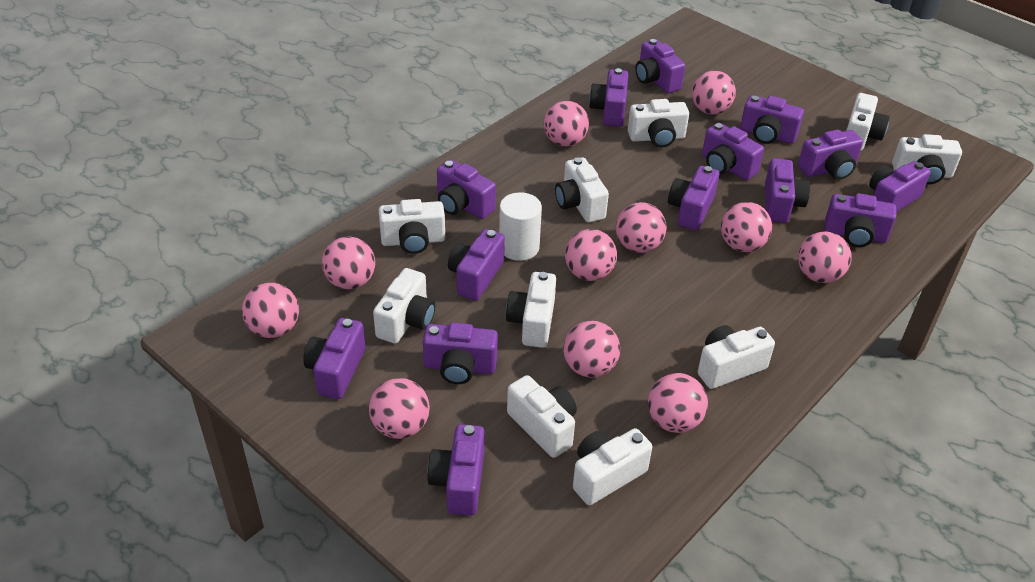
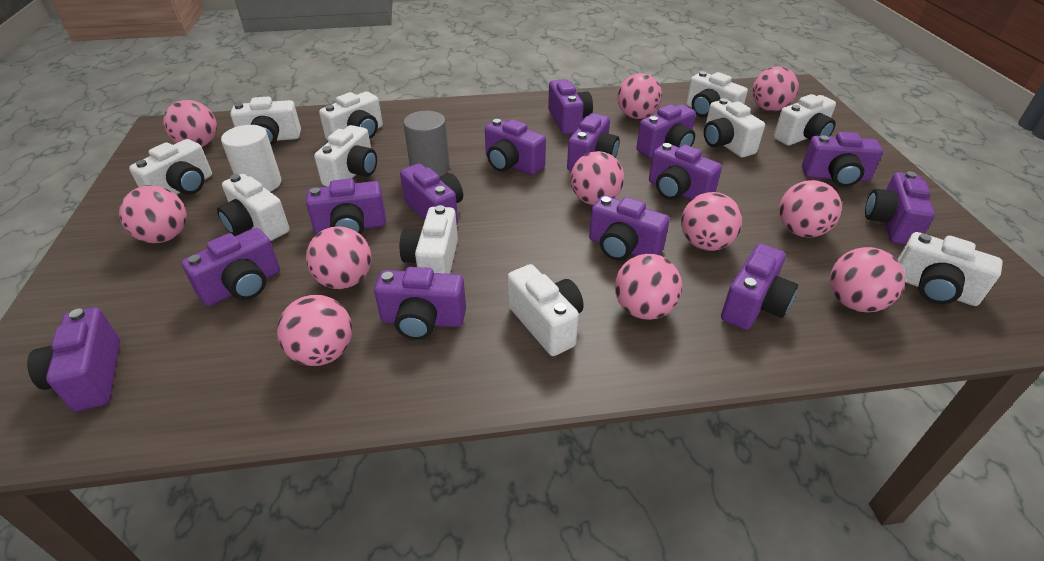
grey cylinder: none = 0 -> [403,111,450,177] = 1
white camera: [373,268,435,344] [379,199,445,254] [506,272,556,348] [507,375,577,458] [555,157,609,222] [573,428,652,505] [628,99,689,148] [698,325,775,389] [846,93,890,151] [892,134,962,184] = 10 -> [129,139,212,195] [217,174,289,241] [230,97,301,145] [314,125,377,186] [319,92,383,140] [400,205,458,274] [508,264,584,356] [686,71,748,117] [704,98,765,158] [774,94,836,146] [898,232,1003,306] = 11

